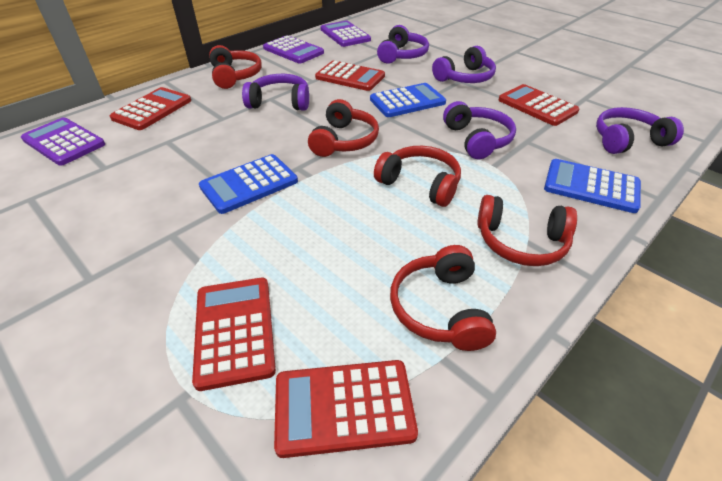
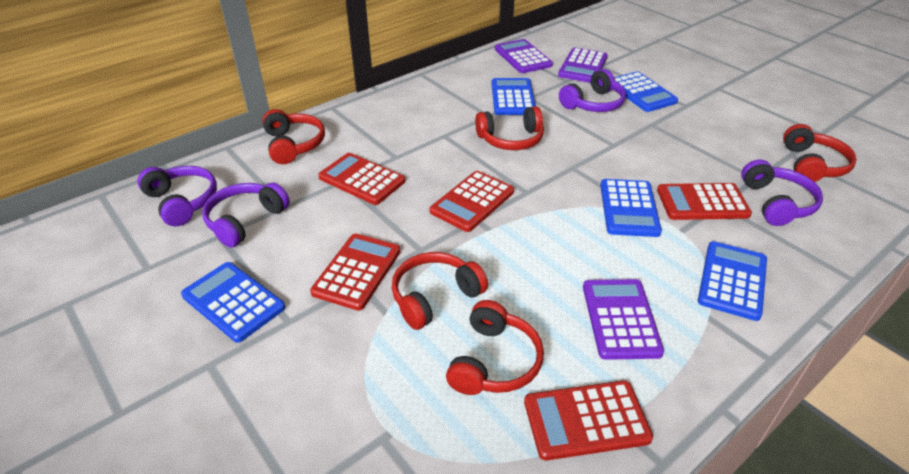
blue calculator: [199,154,298,214] [370,83,446,117] [544,159,641,213] = 3 -> [181,262,285,343] [491,78,536,115] [600,179,662,237] [614,72,678,112] [698,241,767,321] = 5
purple headphones: [242,74,309,111] [377,25,429,63] [432,46,496,83] [443,101,516,159] [596,107,684,154] = 5 -> [137,166,217,227] [202,183,290,248] [559,69,626,112] [741,159,823,226] = 4

